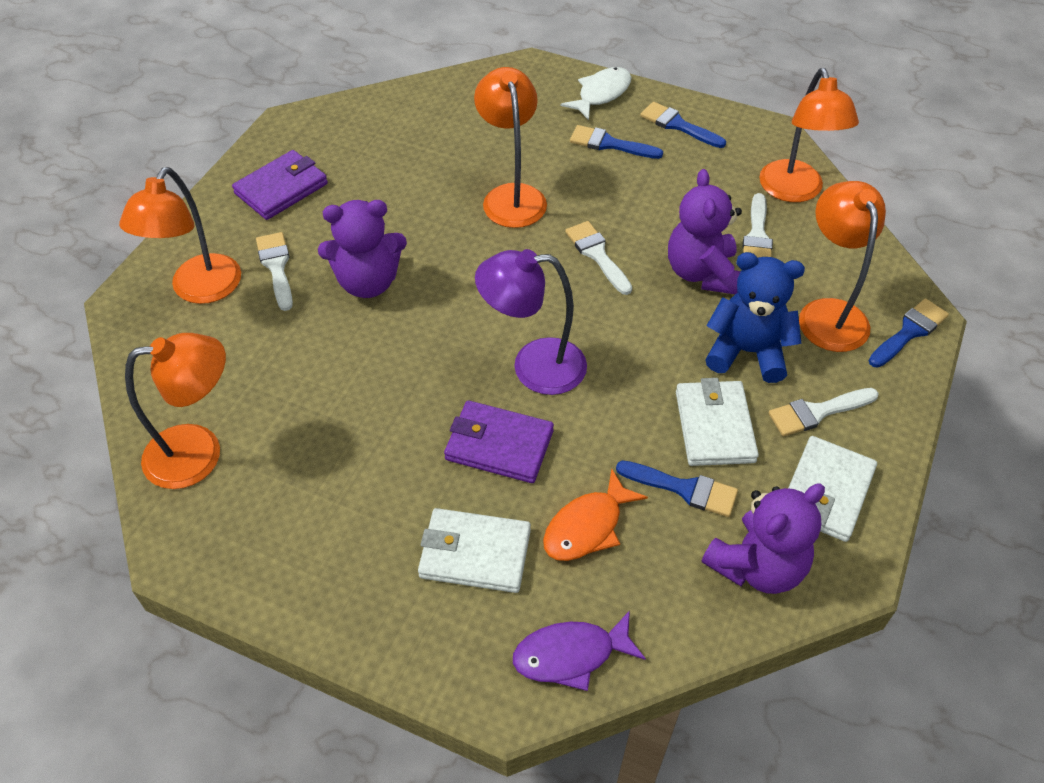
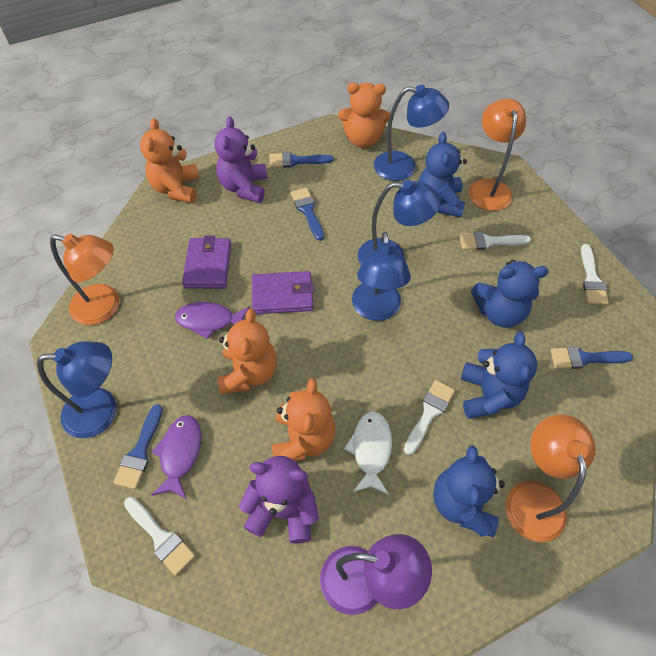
blue lamp: none = 0 -> [37,341,117,438] [352,232,411,321] [358,180,441,264] [374,85,449,181] = 4
blue teddy bear: [705,252,805,383] = 1 -> [418,132,467,217] [433,445,505,537] [461,332,537,419] [471,260,549,328] = 4
orange fish: [543,469,648,561] = 1 -> none = 0
orange lamp: [119,167,241,304] [125,333,226,489] [474,67,547,228] [759,68,859,202] [799,181,886,352] = 5 -> [50,234,119,325] [469,98,526,211] [506,414,596,543] = 3
orange teddy bear: none = 0 -> [140,118,199,203] [218,308,277,395] [272,378,335,461] [338,82,390,148] = 4
purple fish: [513,610,646,691] = 1 -> [151,415,201,499] [175,302,250,339] = 2
purple teddy bear: [318,200,407,298] [668,169,742,294] [702,484,825,594] = 3 -> [215,116,267,203] [239,456,319,543] = 2
white wallet: [418,508,531,593] [676,378,759,466] [788,436,877,542] = 3 -> none = 0

